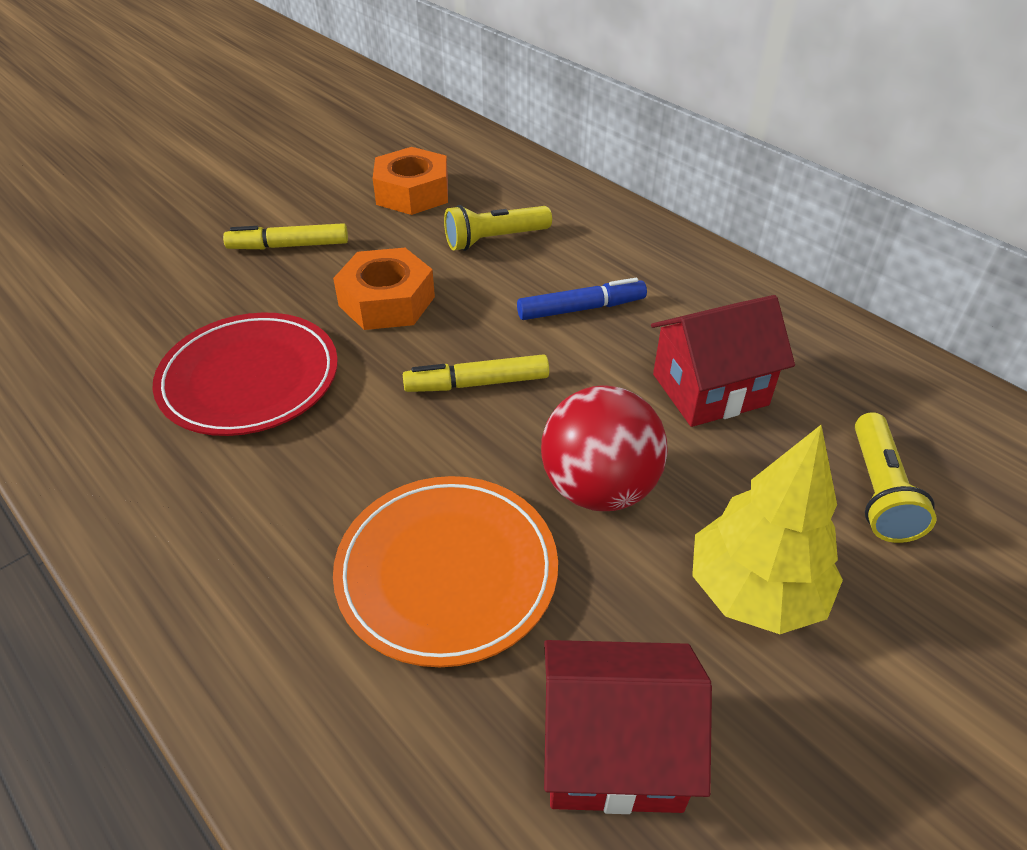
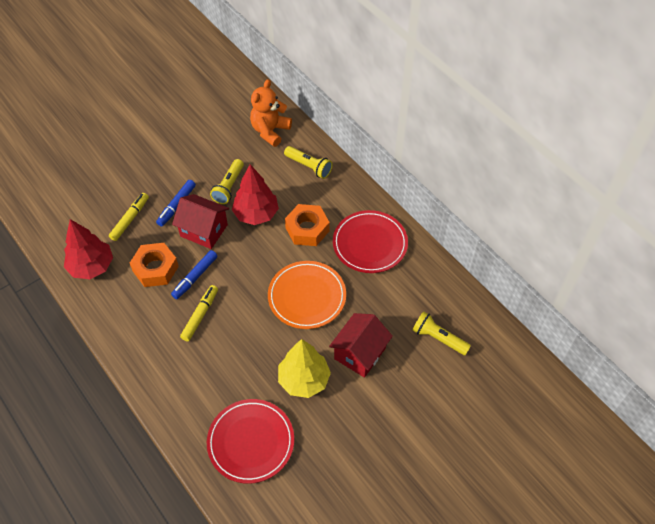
blue marker: [517,278,647,320] = 1 -> [156,180,196,227] [171,250,218,299] = 2
orange teddy bear: none = 0 -> [250,79,292,147] = 1
red ball: [541,385,668,511] = 1 -> none = 0
red plate: [152,313,338,436] = 1 -> [207,399,294,484] [333,210,408,273] = 2
red tree: none = 0 -> [64,219,113,279] [232,164,279,225] = 2
yellow flashlight: [444,205,552,251] [855,412,936,543] = 2 -> [210,159,244,204] [284,146,333,179] [413,311,471,355] = 3

